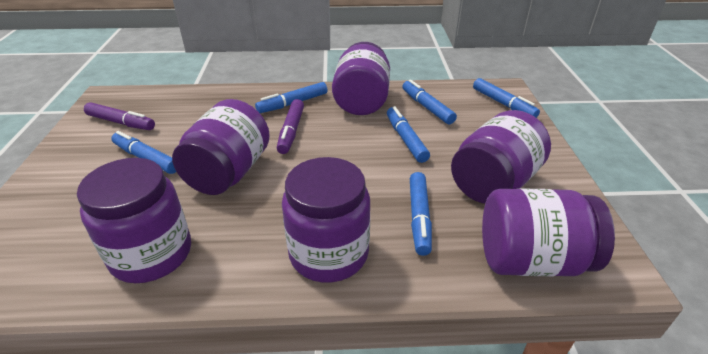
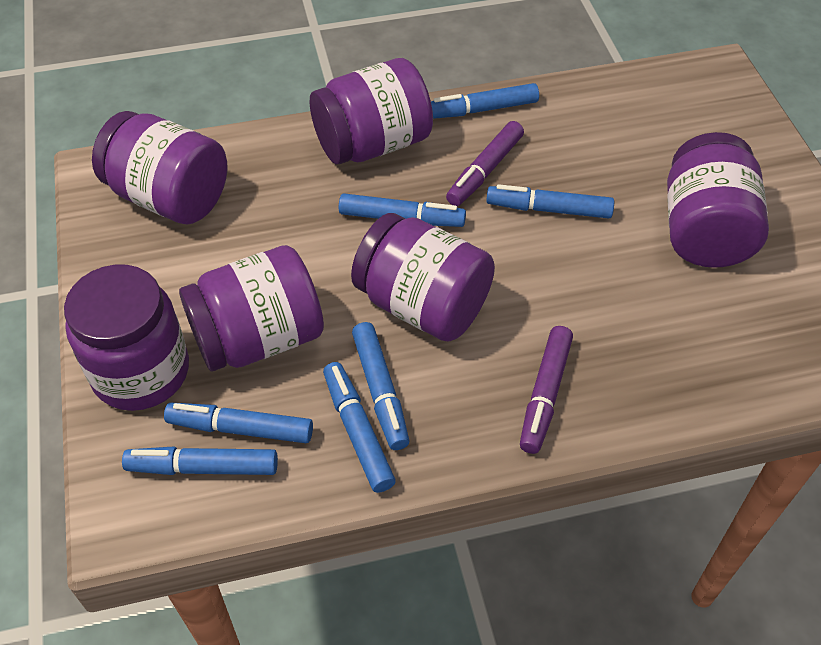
blue marker: [111,131,176,174] [255,82,328,113] [387,106,430,163] [402,80,457,124] [410,172,432,256] [473,78,540,118] = 6 -> [122,446,278,475] [164,403,313,443] [323,362,396,493] [339,193,466,227] [352,322,410,450] [431,83,539,119] [486,184,614,218] = 7

